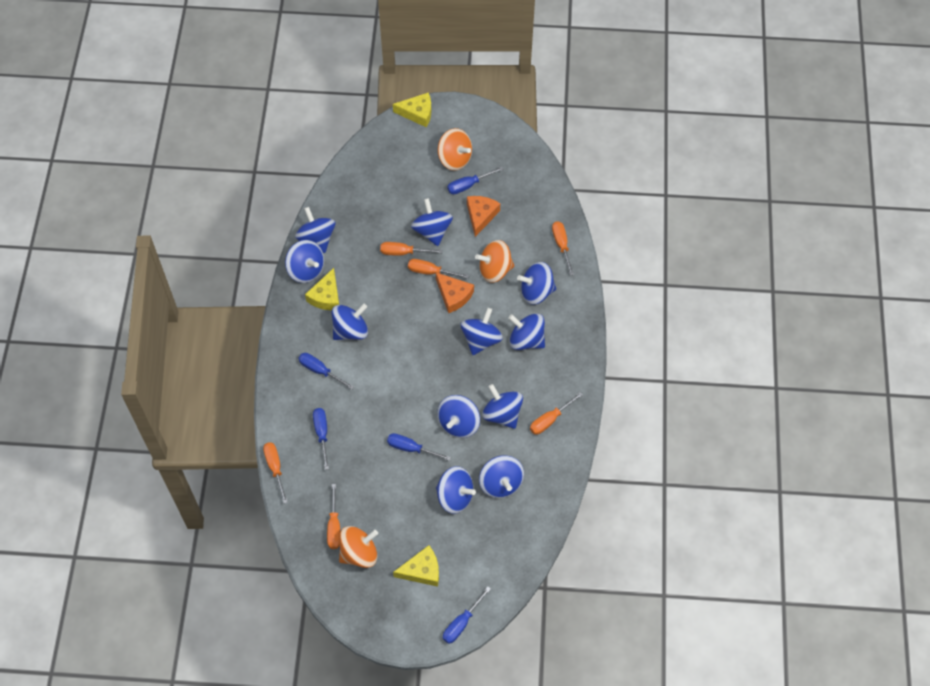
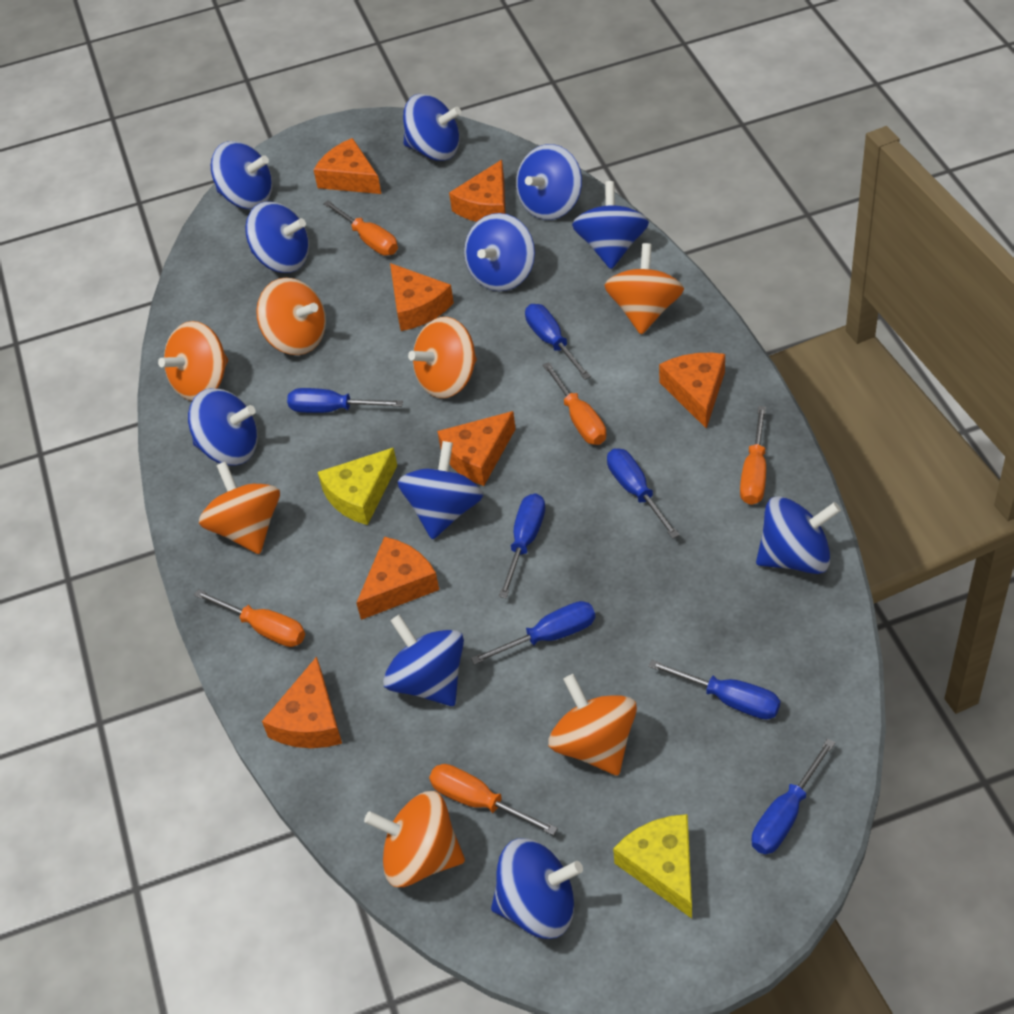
blue screwdriver: [298,353,354,390] [313,408,329,470] [387,433,451,461] [443,587,491,644] [447,167,504,194] = 5 -> [287,388,403,413] [471,601,595,665] [499,493,545,598] [525,304,591,380] [607,448,679,539] [648,660,780,719] [751,739,835,854] = 7
orange cheese: [436,272,474,313] [467,196,500,237] = 2 -> [262,657,342,748] [314,138,381,194] [356,537,439,620] [390,263,454,331] [437,411,516,486] [449,160,506,222] [659,353,725,429] = 7
orange screwdriver: [263,442,288,504] [327,484,341,549] [380,242,442,256] [408,259,469,279] [530,392,583,435] [552,221,574,276] = 6 -> [194,589,305,647] [323,200,398,255] [429,764,558,836] [543,362,606,445] [740,406,766,505] = 5
orange spinning top: [339,526,378,568] [438,128,472,171] [475,240,514,283] = 3 -> [158,321,228,401] [199,461,280,554] [256,278,326,355] [364,791,465,887] [408,317,477,398] [548,674,637,776] [605,243,684,335] = 7
yellow cheese: [305,268,339,310] [393,92,432,127] [393,545,439,587] = 3 -> [318,448,397,525] [613,814,692,918] = 2

